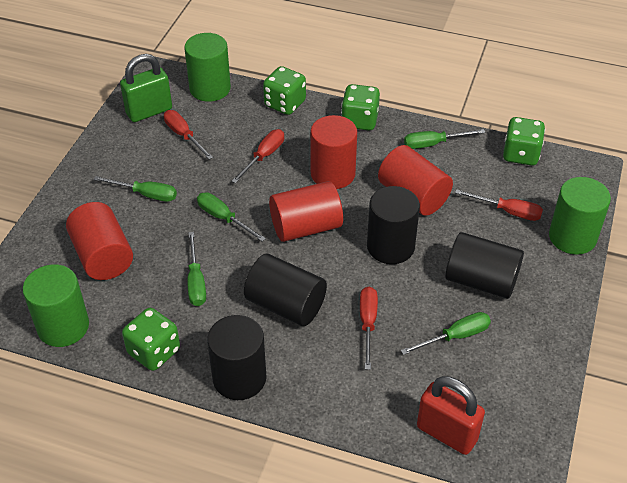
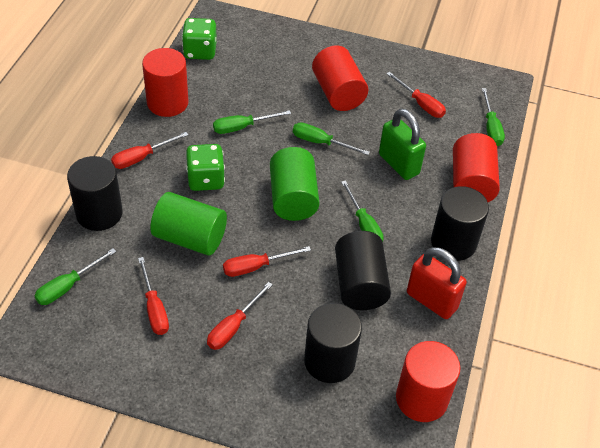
green cylinder: [23,264,89,347] [184,33,231,102] [549,177,611,255] = 3 -> [150,192,227,255] [270,147,320,221] = 2
green dice: [122,308,180,371] [263,66,306,115] [341,84,380,131] [503,117,545,166] = 4 -> [182,18,217,60] [186,144,225,191] = 2
red screwdriver: [164,110,213,159] [232,129,284,183] [360,287,378,370] [455,189,543,221] = 4 -> [111,132,188,169] [138,257,169,335] [207,282,273,350] [223,246,311,277] [387,72,446,118] = 5

